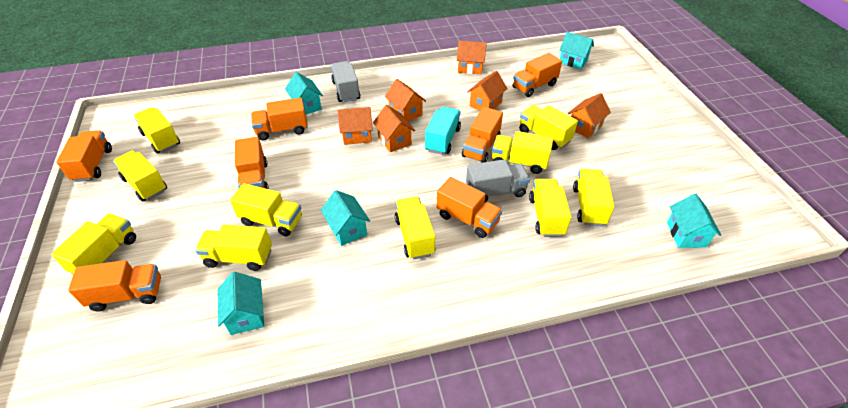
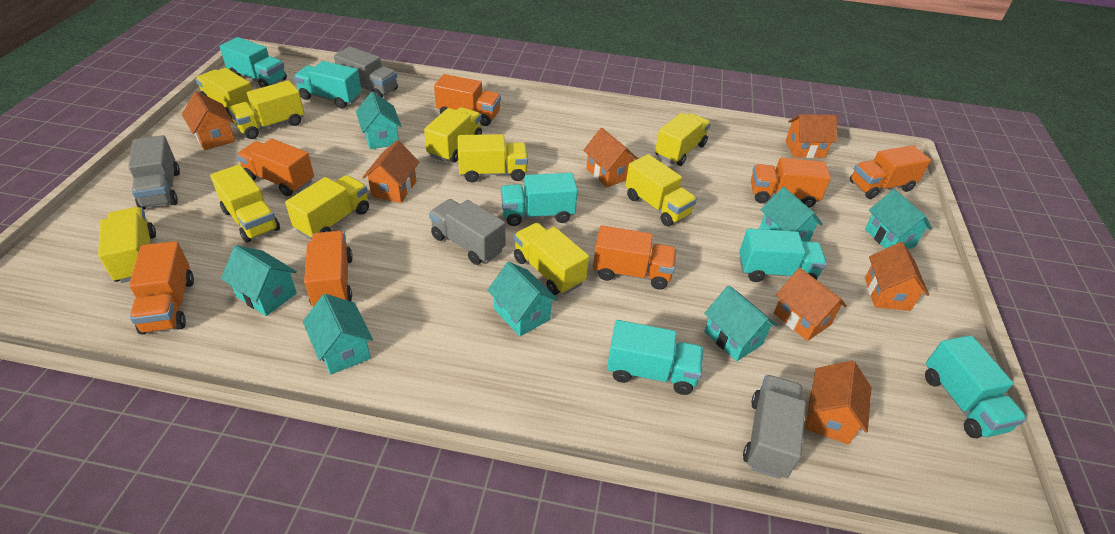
grey truck: [331,61,361,102] [466,159,530,202] = 2 -> [128,135,180,210] [334,46,398,98] [429,199,505,265] [743,375,806,479] = 4
orange house: [337,107,373,145] [373,105,415,152] [385,79,426,122] [457,41,487,74] [467,71,508,111] [568,93,611,138] = 6 -> [182,91,235,150] [362,140,419,203] [583,128,638,187] [774,268,847,341] [785,114,837,158] [805,360,872,444] [865,242,929,311] = 7
turquoise house: [218,272,264,335] [285,72,323,115] [321,190,370,246] [559,32,594,69] [667,194,721,248] = 5 -> [221,245,297,316] [303,294,373,375] [356,92,401,149] [487,262,558,336] [704,285,777,361] [759,187,823,242] [865,189,932,249] = 7
turquoise truck: [425,107,461,155] = 1 -> [219,37,287,88] [294,61,362,109] [501,173,578,226] [607,320,703,395] [739,228,827,282] [925,335,1027,438] = 6

